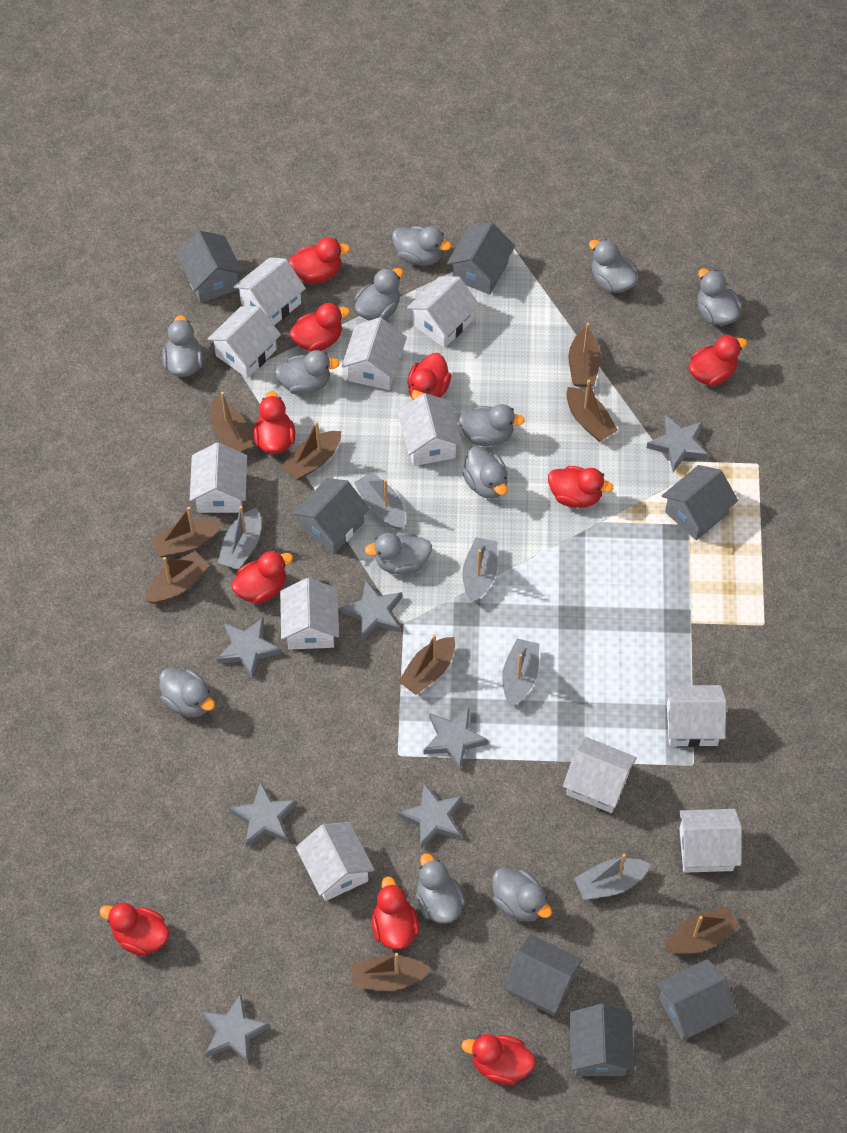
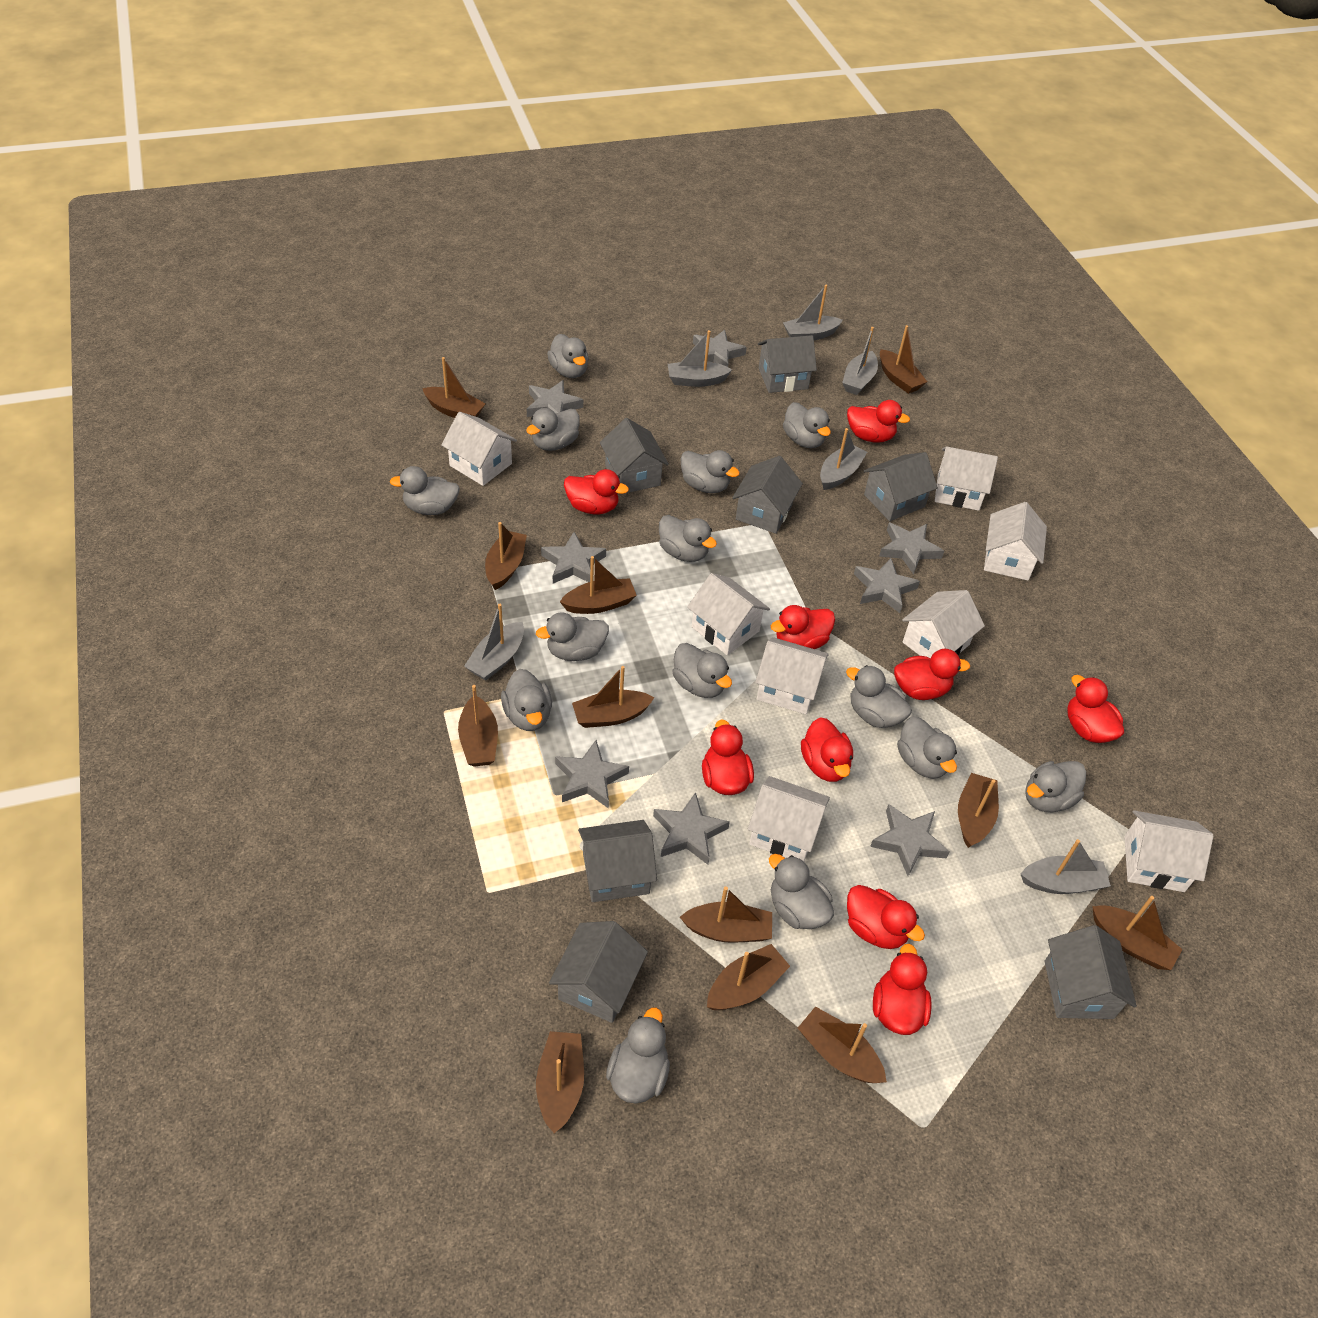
brown boat: [145,551,209,604] [151,507,222,557] [210,392,253,453] [281,421,341,480] [351,953,431,991] [398,634,455,695] [566,379,618,442] [569,323,601,387] [665,907,740,954] = 9 -> [422,357,486,418] [458,685,498,767] [485,522,527,590] [536,1031,584,1133] [560,556,637,614] [572,666,655,728] [680,886,772,943] [707,944,790,1010] [798,1006,887,1083] [880,325,927,394] [958,773,999,848] [1092,896,1183,970] = 12
grey boat: [218,506,261,570] [354,471,405,530] [462,537,498,603] [502,639,539,706] [574,854,650,900] = 5 -> [464,604,524,681] [668,330,732,387] [783,285,843,340] [820,428,867,490] [842,327,878,395] [1021,839,1111,894] = 6
grey duck: [159,668,215,717] [162,315,204,377] [275,350,340,395] [354,268,403,321] [364,533,432,575] [392,226,451,265] [416,853,465,924] [459,404,525,446] [462,446,508,499] [492,868,552,922] [589,239,638,293] [697,268,742,326] = 12 -> [390,466,460,515] [501,669,552,731] [526,408,580,451] [536,612,609,661] [547,334,589,378] [606,1008,670,1104] [659,515,717,562] [672,643,732,698] [680,450,740,493] [769,854,834,929] [783,402,831,448] [846,665,912,728] [897,716,957,779] [1025,761,1086,812] = 14
grey star: [201,994,270,1065] [217,618,281,680] [230,782,297,847] [340,580,402,642] [398,783,463,849] [423,707,489,771] [647,414,709,472] = 7 -> [527,380,583,417] [541,532,606,584] [555,740,629,809] [653,792,730,865] [693,330,747,367] [854,558,920,613] [870,804,950,876] [879,523,944,574] = 8
red duck: [100,903,169,956] [231,551,293,604] [253,391,295,454] [288,237,350,284] [290,303,350,352] [371,876,419,950] [407,353,451,400] [461,1034,536,1085] [548,466,613,508] [688,335,747,386] = 10 -> [564,469,629,514] [702,719,754,795] [771,605,835,649] [801,717,853,782] [847,400,910,443] [847,885,925,949] [873,944,932,1035] [894,649,970,700] [1067,675,1124,743] = 9
white house: [190,443,247,513] [208,306,281,378] [233,258,306,325] [280,578,339,650] [296,822,375,901] [342,317,407,390] [397,393,462,466] [407,276,480,348] [563,737,637,813] [666,685,726,747] [679,809,742,873] = 11 -> [441,412,517,486] [687,573,770,655] [748,776,830,861] [755,637,829,714] [902,590,985,658] [935,446,998,511] [984,502,1047,581] [1124,810,1213,892] = 8

